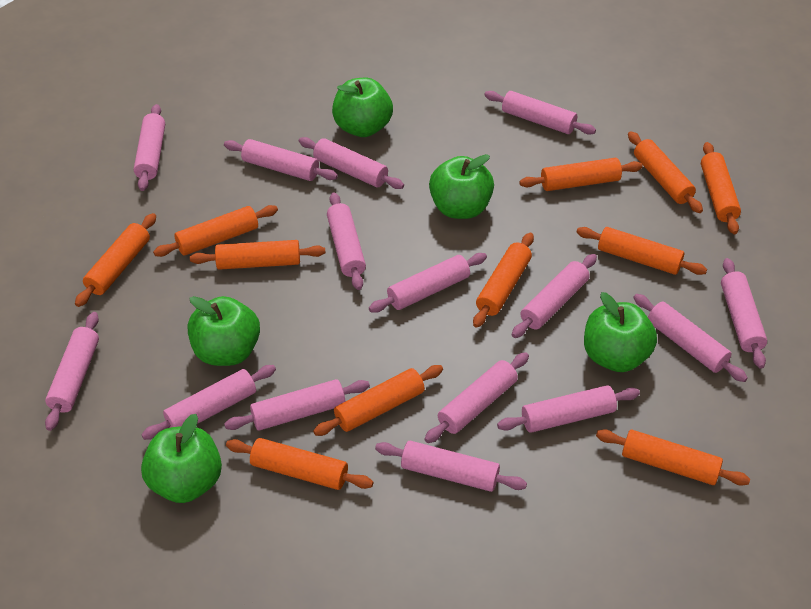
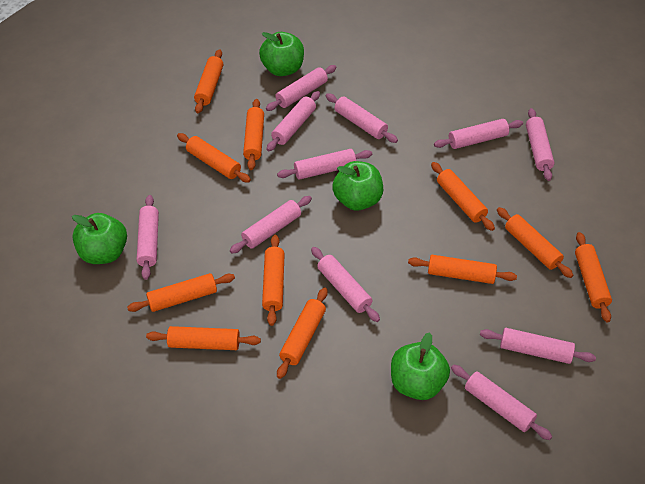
green apple: [141,414,222,503] [188,296,260,366] [332,78,393,137] [429,154,494,219] [584,292,657,372] = 5 -> [72,213,127,264] [259,32,304,76] [332,161,383,211] [391,332,450,400] = 4
pink rolling pin: [45,312,99,431] [134,104,165,191] [141,365,276,440] [224,139,338,181] [224,379,370,431] [299,137,404,189] [327,192,366,290] [369,253,487,313] [375,441,527,492] [424,352,529,443] [484,91,596,135] [497,385,640,433] [512,254,597,338] [633,294,748,382] [721,258,767,369] = 15 -> [137,195,159,280] [230,196,312,253] [266,65,337,111] [266,91,320,151] [277,149,372,180] [311,247,380,322] [326,93,398,143] [434,119,523,149] [451,365,552,440] [480,328,596,364] [526,108,554,181] = 11

